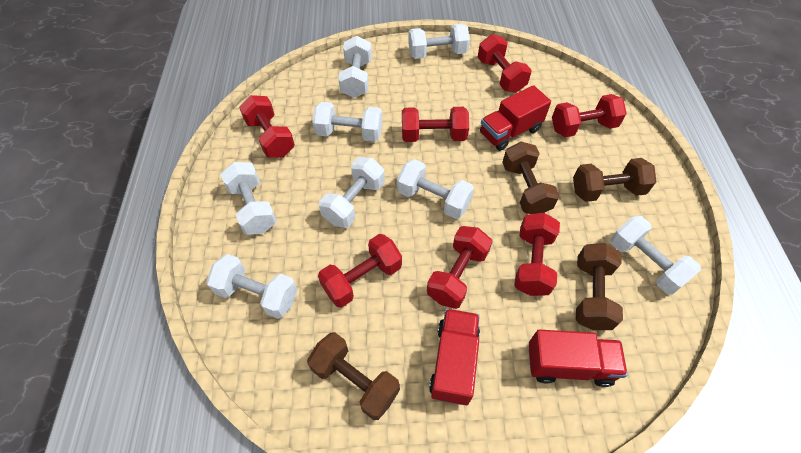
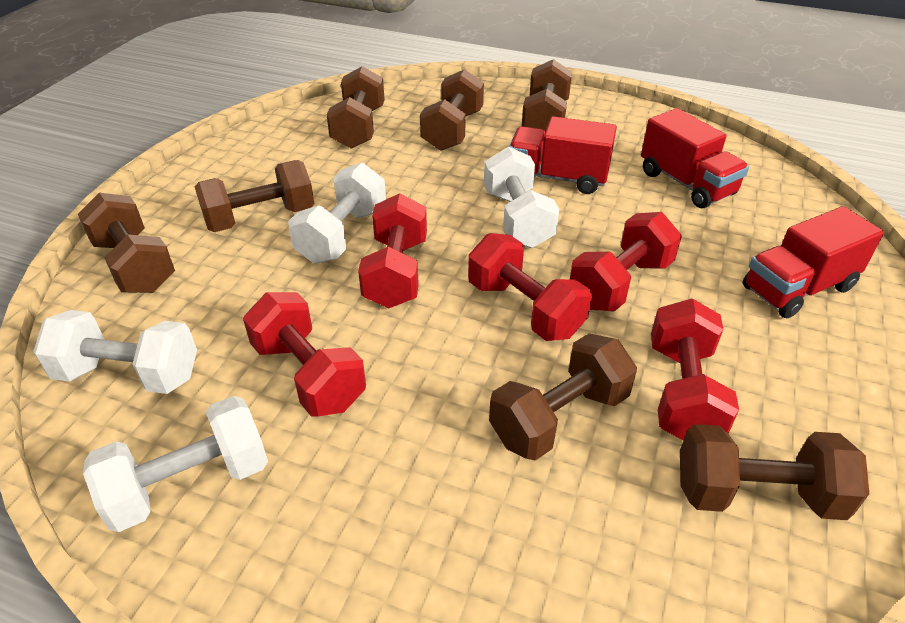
brown dumbbell: [307,332,400,420] [502,141,560,214] [573,158,657,202] [576,243,623,330] = 4 -> [78,193,175,293] [195,160,315,232] [327,66,385,149] [420,69,484,151] [489,333,637,461] [522,59,572,132] [680,424,869,520] = 7
red dumbbell: [239,95,295,158] [318,234,402,308] [402,107,469,142] [427,226,492,309] [478,34,532,93] [514,213,560,296] [552,94,627,137] = 7 -> [243,292,366,417] [358,193,427,308] [468,233,592,341] [570,212,682,312] [651,299,739,440] = 5
white dumbbell: [206,254,297,319] [220,162,277,235] [313,102,382,142] [319,157,385,228] [338,36,372,98] [397,159,474,219] [408,24,470,59] [610,216,701,295] = 8 -> [33,310,197,394] [83,396,268,532] [288,162,386,264] [484,147,559,248] = 4

